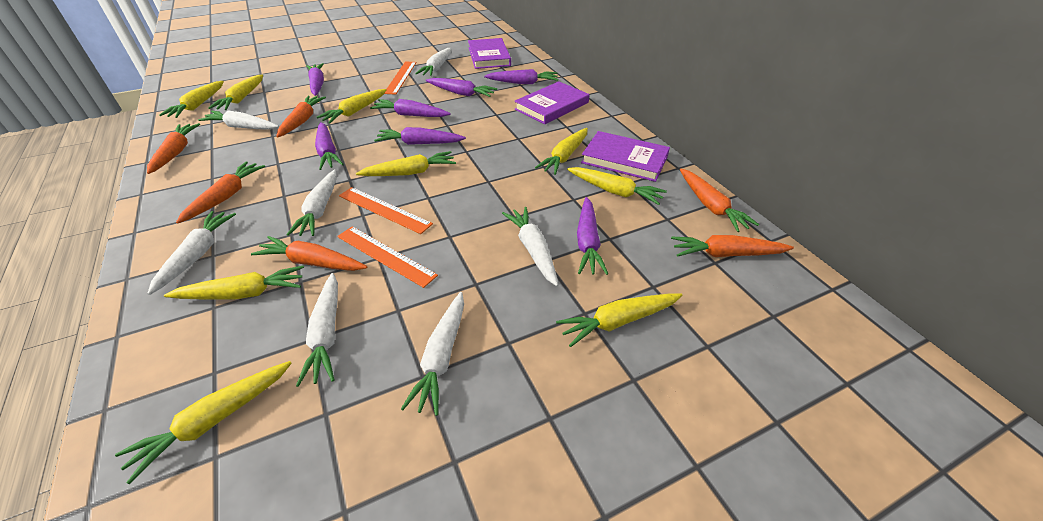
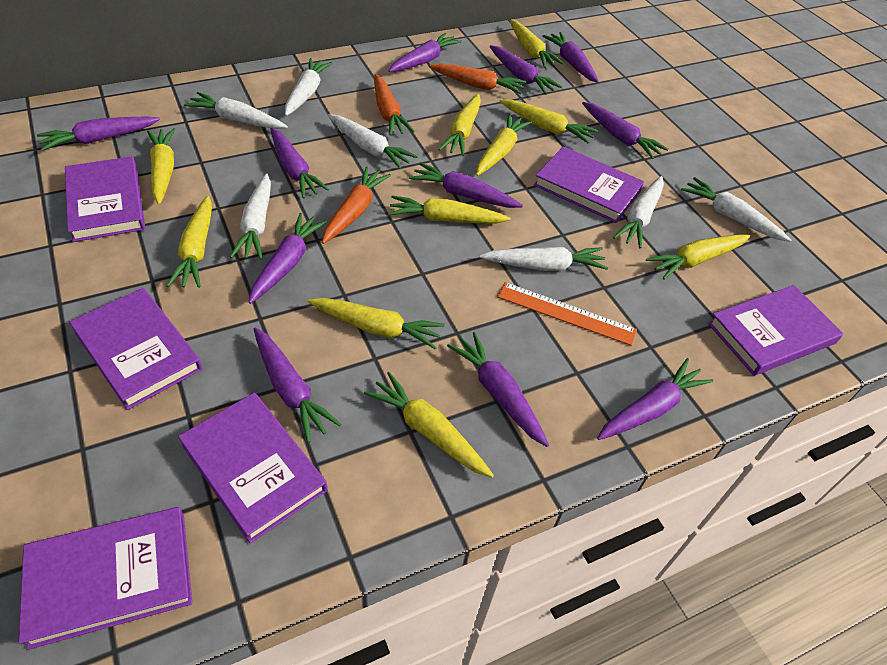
orange carrot: [147,123,200,174] [176,161,265,224] [251,236,367,271] [276,96,326,137] [671,235,794,257] [680,169,759,232] = 6 -> [322,166,391,244] [374,74,415,136] [429,63,526,94] = 3
orange ruler: [337,226,438,288] [339,187,433,234] [384,61,416,94] = 3 -> [497,282,637,346] = 1
purple book: [468,38,511,69] [515,81,589,124] [581,131,670,182] = 3 -> [18,507,192,650] [65,156,145,242] [69,288,202,410] [178,393,327,543] [534,146,644,223] [708,285,843,376] = 6
purple carrot: [306,63,324,96] [315,122,343,170] [370,99,451,117] [374,127,466,145] [426,78,497,97] [484,69,558,84] [577,197,608,275] = 7 -> [37,116,160,151] [248,213,327,304] [254,328,341,443] [271,128,330,198] [389,33,462,72] [409,162,523,208] [447,332,549,447] [490,45,562,95] [542,32,599,83] [582,102,669,159] [597,358,713,440] = 11
yellow carrot: [115,361,292,484] [159,81,224,118] [164,266,304,300] [208,74,263,110] [317,89,386,124] [356,151,456,176] [535,128,588,175] [556,293,682,347] [567,167,667,205] = 9 -> [147,128,176,205] [166,196,212,288] [307,298,445,349] [364,372,494,478] [388,195,511,223] [438,94,481,156] [476,114,532,176] [500,100,598,144] [510,19,564,68] [646,235,750,279] = 10

